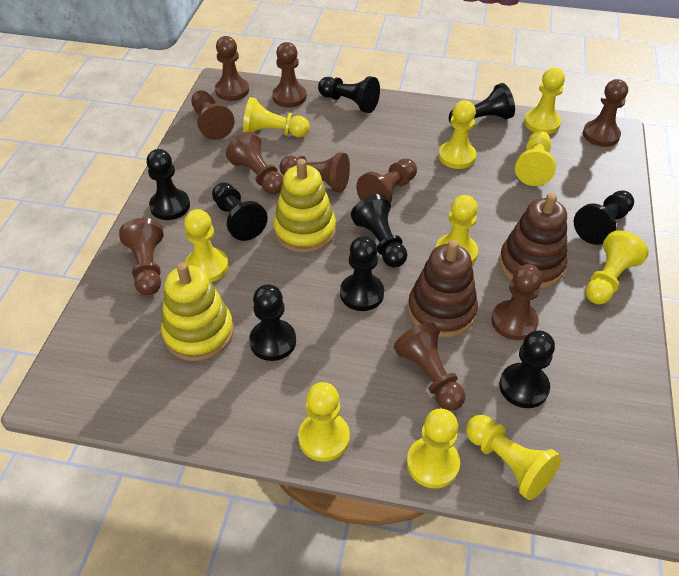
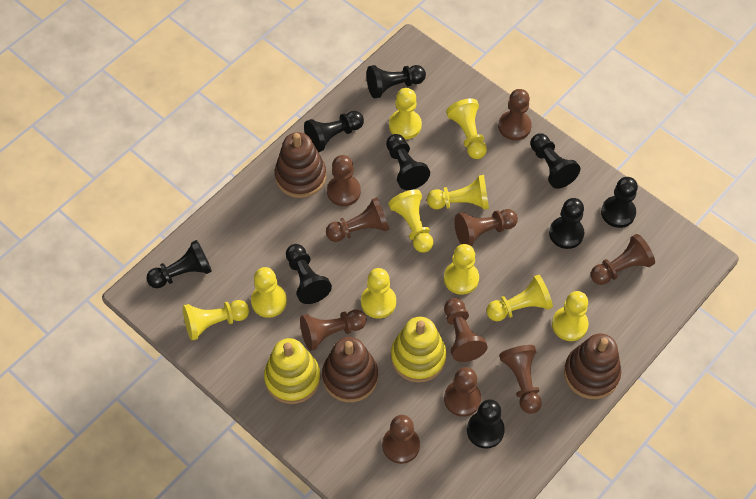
brown stacking toy: [408,240,478,338] [499,193,567,289] = 2 -> [275,132,326,198] [322,337,378,402] [564,333,621,399] = 3

